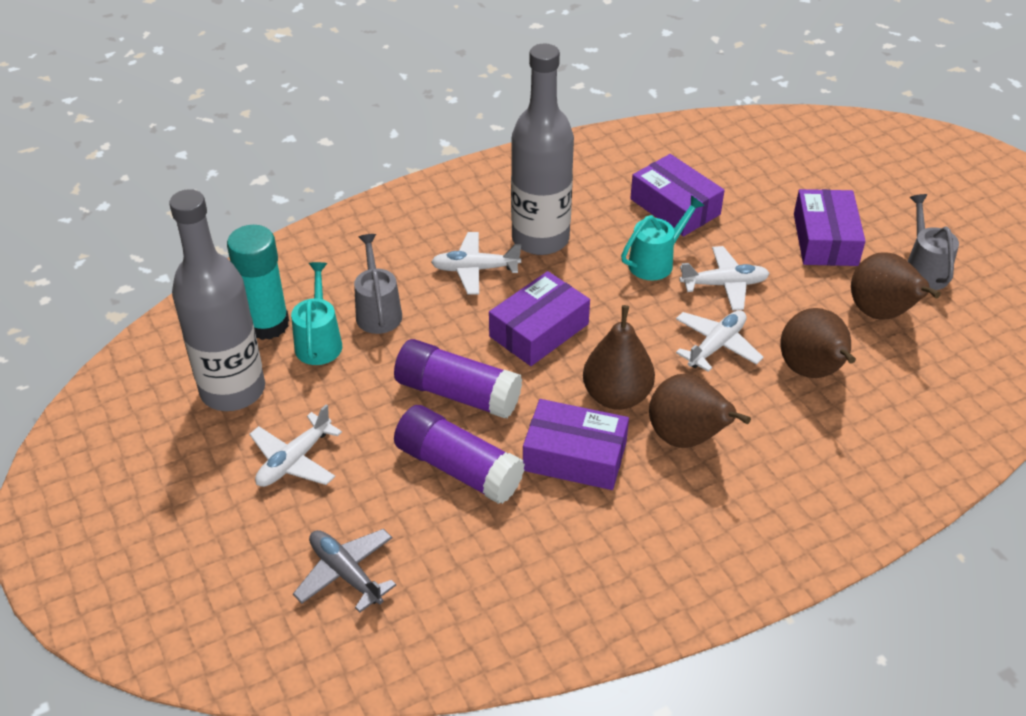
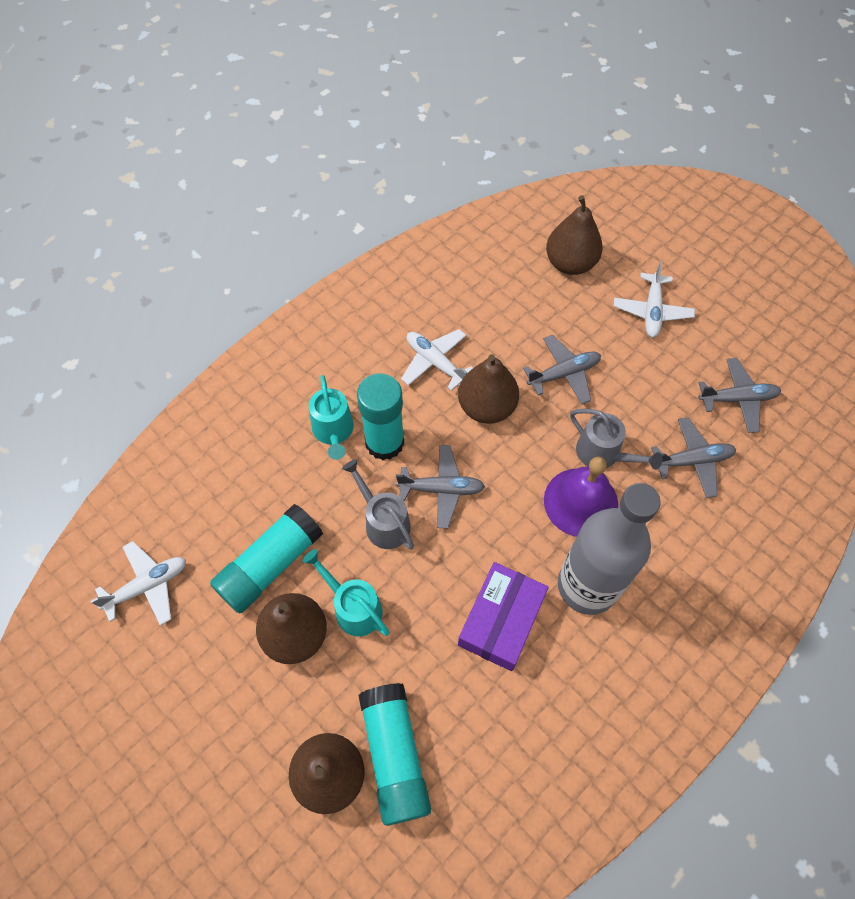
grey bottle: [169,189,265,411] [511,43,574,255] = 2 -> [558,483,661,615] = 1
grey plane: [293,529,396,613] = 1 -> [396,445,485,528] [523,335,601,405] [651,418,736,498] [698,358,781,433] = 4
purple bell: none = 0 -> [544,456,618,537] = 1
purple box: [489,271,590,366] [523,399,629,490] [630,154,725,236] [794,189,865,266] = 4 -> [458,562,549,671] = 1
purple glue stick: [394,339,522,418] [394,405,525,504] = 2 -> none = 0
turquoise glue stick: [227,225,289,340] = 1 -> [210,504,323,614] [357,373,404,460] [358,683,431,826] = 3
white plane: [249,404,342,487] [431,232,521,295] [676,310,763,372] [679,246,770,311] = 4 -> [91,541,186,626] [401,329,473,391] [614,262,695,337] = 3

